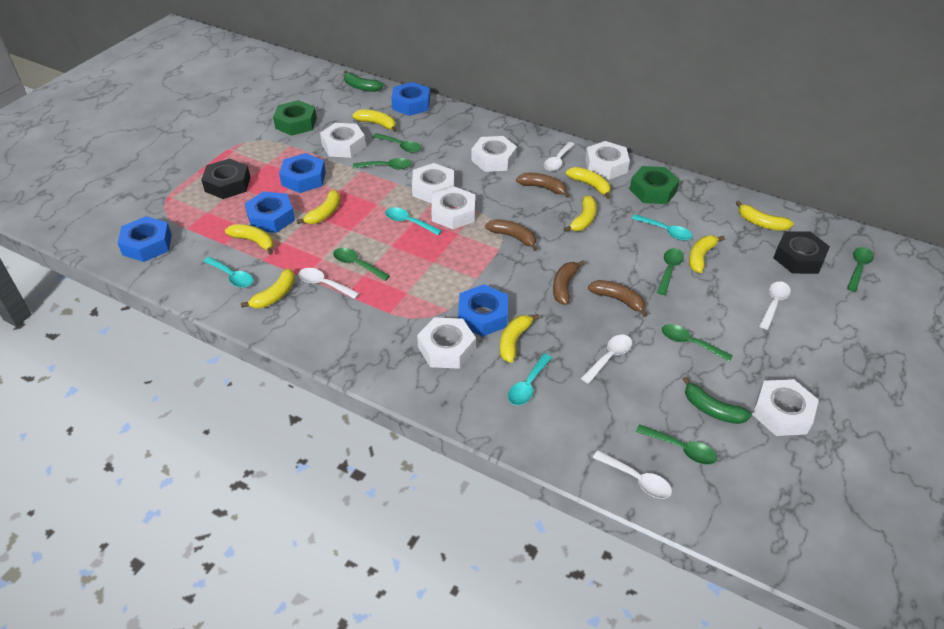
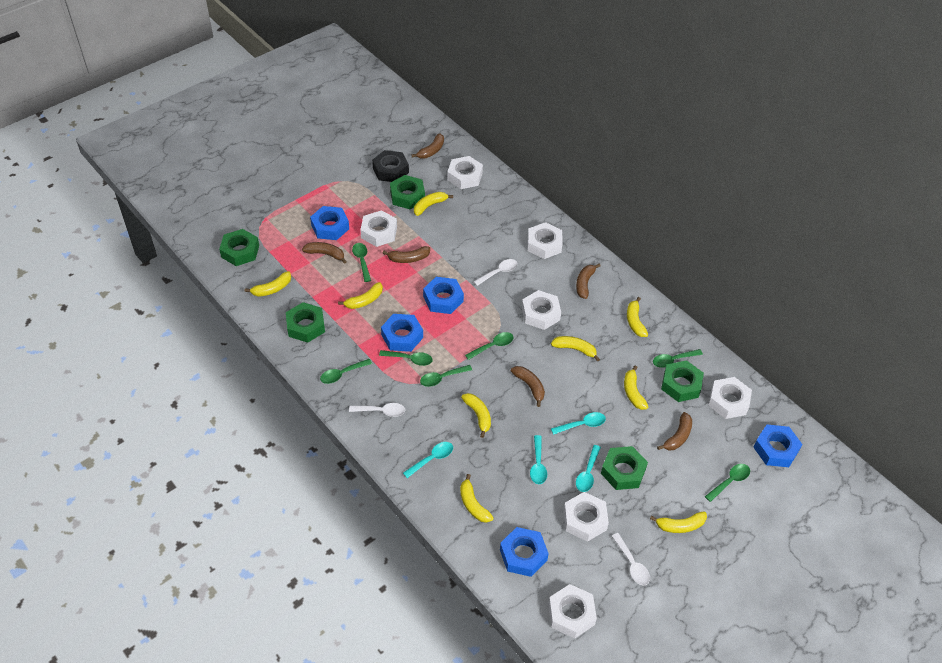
black nut: [201,158,251,199] [773,231,830,274] = 2 -> [372,150,409,182] = 1
brown banana: [485,219,538,251] [516,173,570,198] [553,260,585,305] [588,280,647,317] = 4 -> [302,242,347,264] [383,246,430,263] [411,133,444,159] [511,366,545,407] [576,264,600,299] [657,412,692,451] = 6
green banana: [344,71,384,92] [683,377,752,424] = 2 -> none = 0
green nut: [273,100,317,136] [629,166,680,204] = 2 -> [219,229,259,266] [286,302,325,343] [390,175,425,209] [601,446,648,490] [661,360,704,402] = 5
white spoon: [299,268,360,299] [544,142,575,171] [581,334,632,384] [593,450,672,499] [759,281,791,330] = 5 -> [349,403,405,417] [474,259,518,286] [612,533,650,586] = 3

